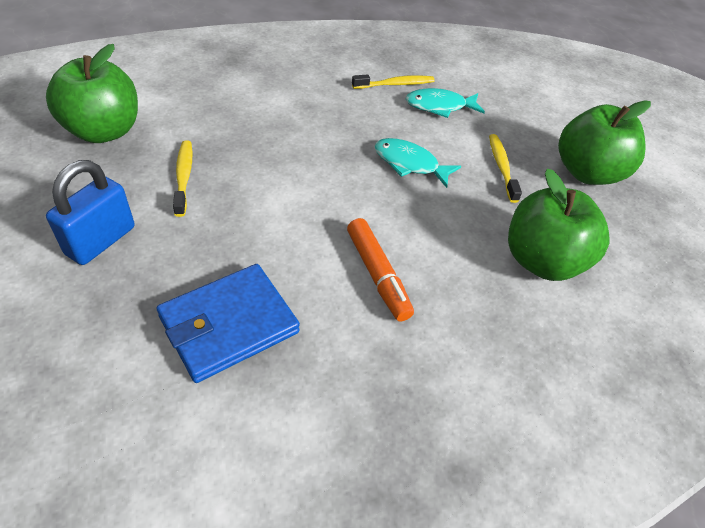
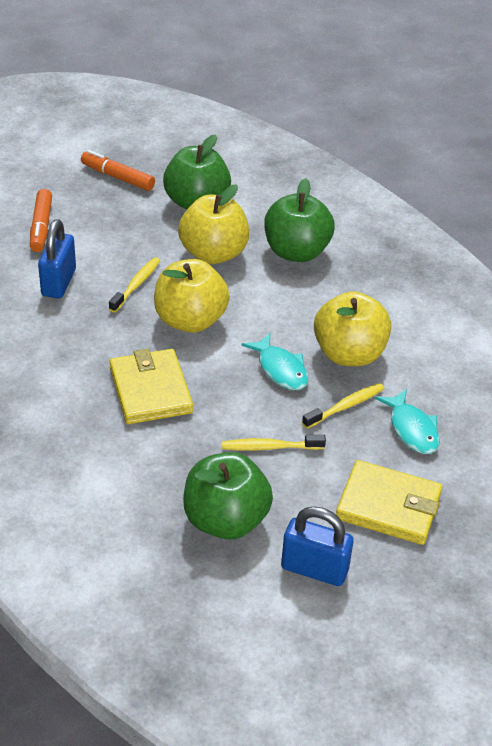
blue padlock: [46,160,135,265] = 1 -> [38,219,76,298] [281,506,353,586] = 2
blue wallet: [157,264,300,383] = 1 -> none = 0
orange marker: [347,218,414,321] = 1 -> [30,189,52,252] [81,150,155,191] = 2
yellow apple: none = 0 -> [154,259,230,333] [178,184,249,264] [314,291,391,366] = 3
yellow wallet: none = 0 -> [109,349,193,424] [336,460,442,545] = 2

